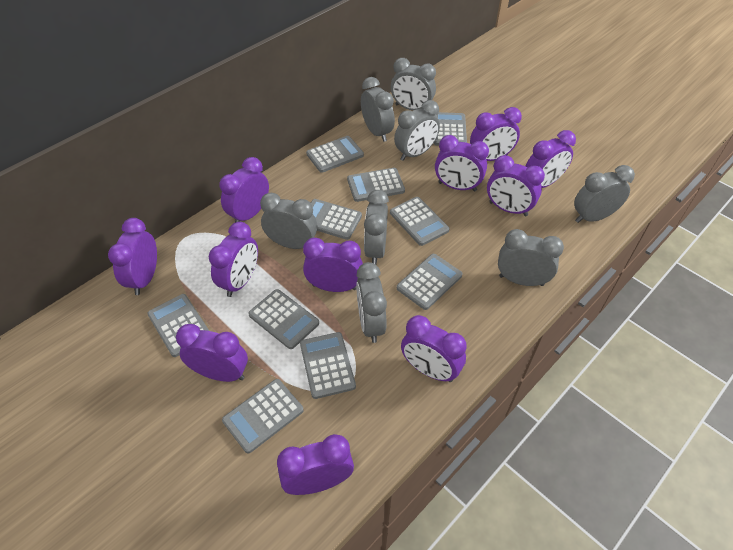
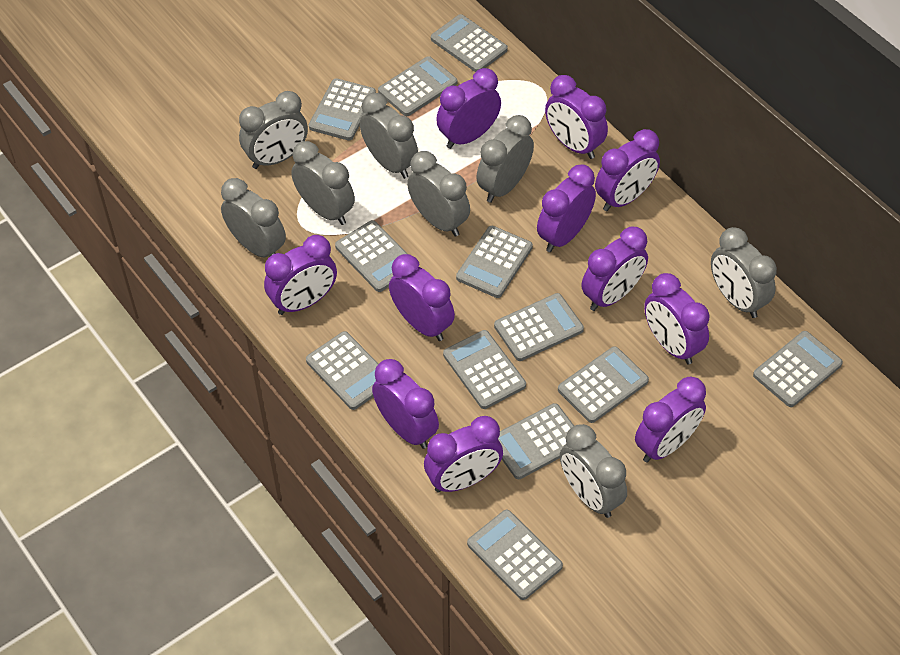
grey calculator: [147,294,209,357] [222,379,304,453] [248,289,319,349] [300,332,356,399] [306,136,364,173] [311,199,362,240] [347,168,405,202] [390,197,450,246] [397,254,462,310] [434,112,467,146] = 10 -> [306,331,378,410] [309,78,376,140] [335,220,407,292] [378,56,457,116] [431,14,508,72] [443,330,526,409] [456,226,533,298] [467,510,563,600] [494,293,584,361] [498,403,574,479] [558,346,649,423] [753,331,843,407] = 12

